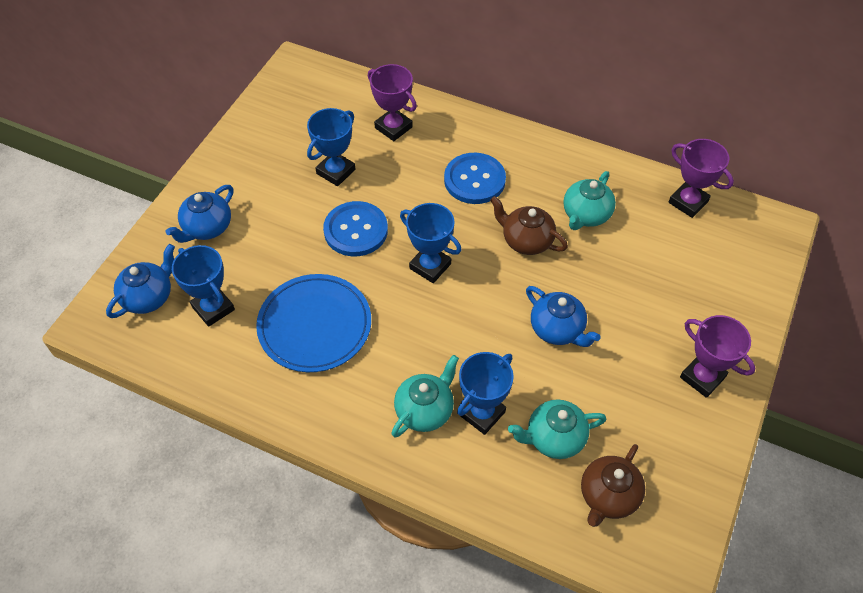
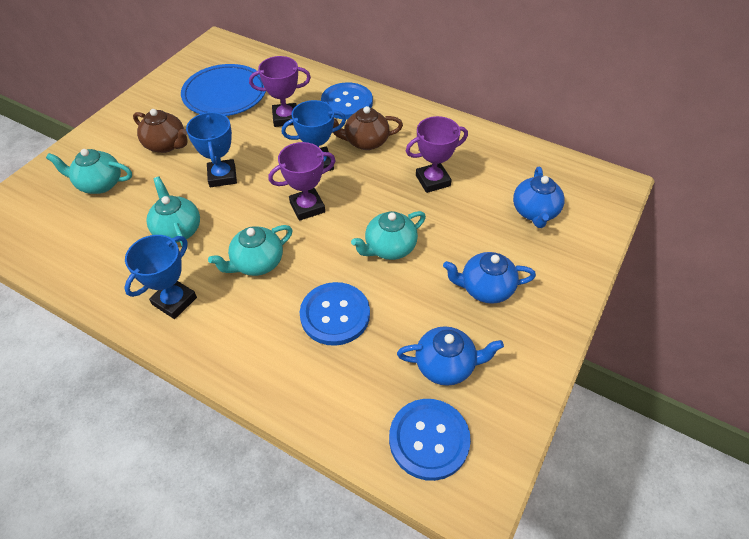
blue button: [323,201,388,256] [444,153,506,204] = 2 -> [300,282,370,346] [321,82,373,120] [389,399,471,481] = 3
blue trophy: [172,245,235,327] [307,108,355,186] [400,203,461,283] [457,352,514,435] = 4 -> [124,235,197,319] [186,112,237,187] [282,100,346,171] = 3
turquoise teapot: [391,355,459,438] [508,400,606,459] [564,171,616,230] = 3 -> [46,149,132,194] [147,177,200,246] [208,225,293,276] [351,211,426,260] = 4

